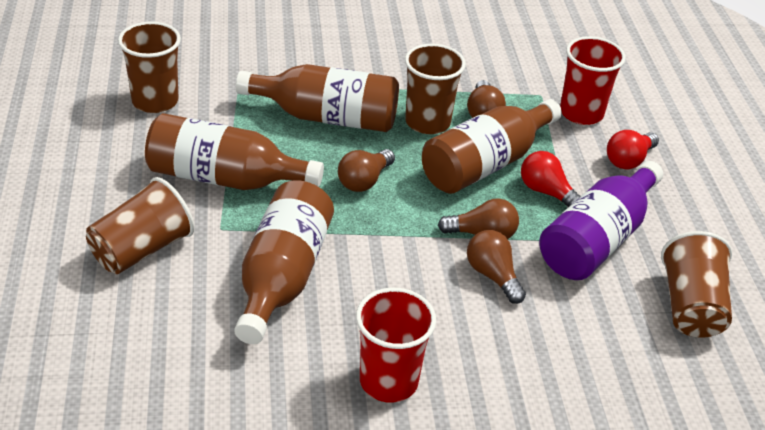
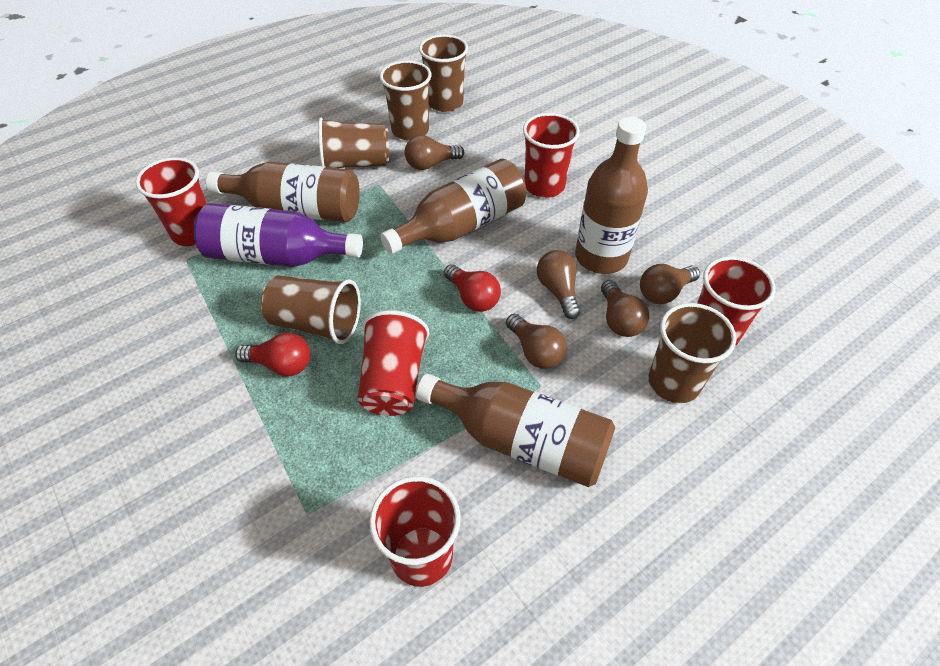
brown cup: [86,177,194,274] [118,22,181,113] [405,44,466,134] [661,231,732,338] = 4 -> [261,275,361,344] [318,117,389,168] [380,60,431,140] [419,35,468,112] [649,303,737,403] = 5
brown light bulb: [338,149,395,192] [438,199,519,239] [467,80,506,118] [467,230,526,304] = 4 -> [404,135,464,170] [506,314,567,369] [537,250,580,319] [601,280,649,337] [640,264,700,304] = 5
red cup: [356,288,436,403] [560,36,626,125] = 2 -> [136,157,207,246] [357,310,429,416] [369,476,461,587] [523,113,580,198] [697,256,776,347] = 5

